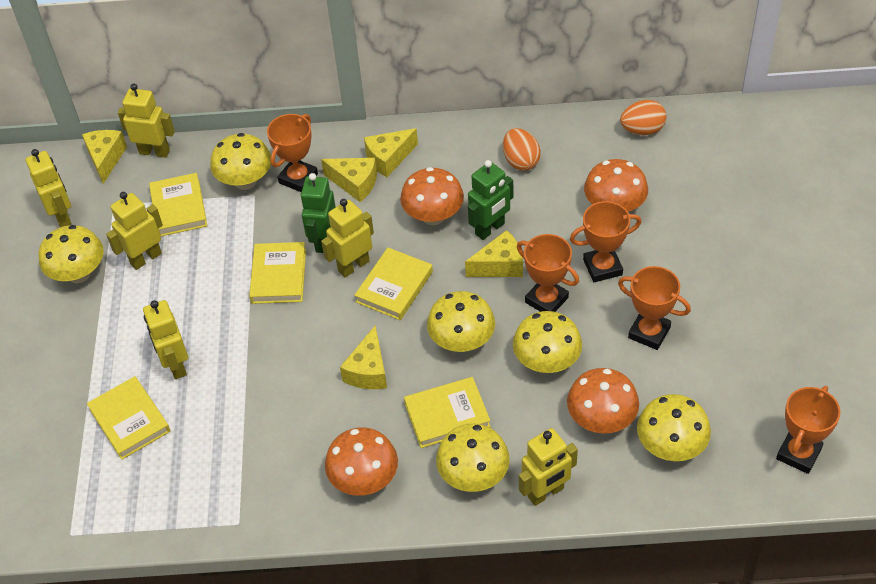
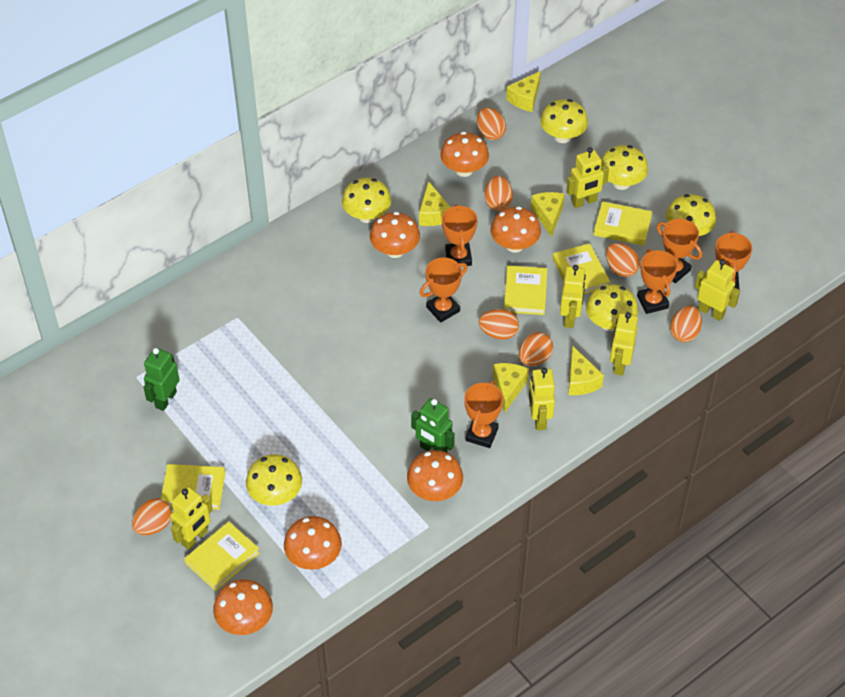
orange egg: [503,128,541,171] [620,100,666,135] = 2 -> [132,498,172,535] [477,107,506,140] [479,309,519,340] [484,176,513,211] [519,332,553,366] [606,243,640,277] [670,305,702,342] = 7
orange mushroom: [325,427,398,496] [400,167,464,225] [567,368,639,433] [584,159,648,212] = 4 -> [213,579,273,635] [284,516,342,570] [370,212,420,258] [407,450,463,501] [440,132,489,177] [491,207,541,253] = 6
orange trophy: [267,114,318,192] [517,234,579,312] [570,201,641,282] [618,266,691,350] [776,386,840,474] = 5 -> [420,257,467,322] [442,204,478,267] [464,381,503,448] [637,249,678,314] [657,219,702,283] [715,231,752,289] = 6

